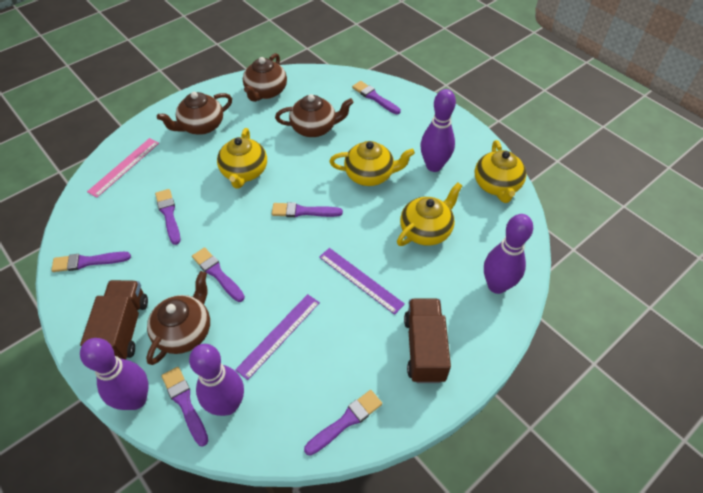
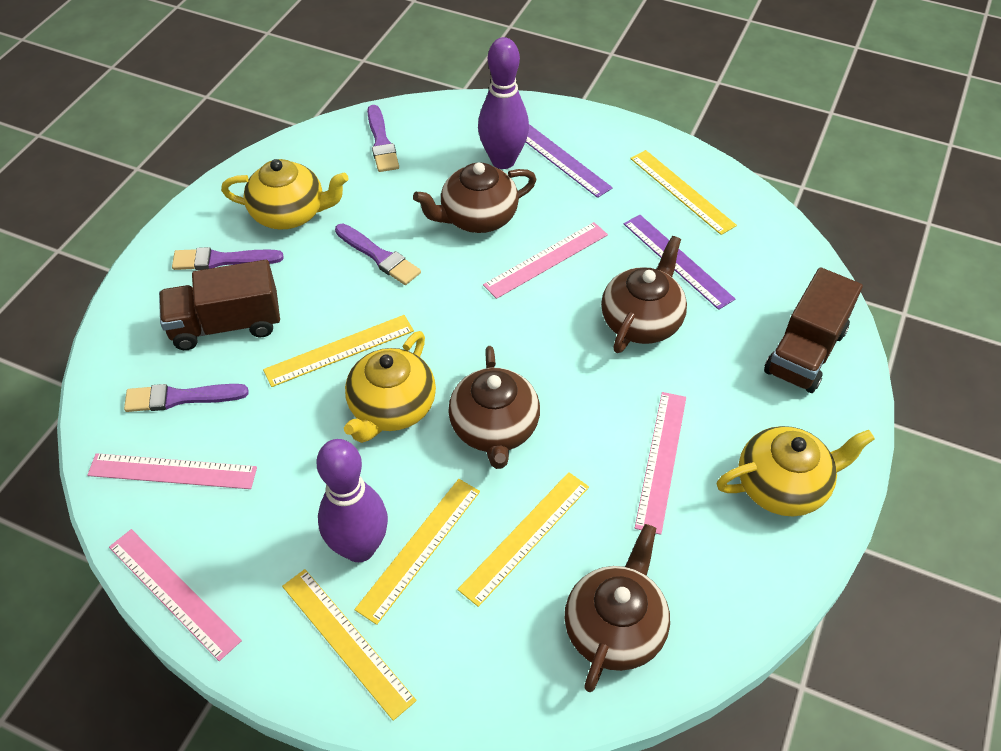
pink ruler: [87,138,159,198] = 1 -> [87,453,257,489] [109,529,242,661] [483,222,608,299] [635,392,686,535] = 4
purple bowling pin: [80,338,148,410] [189,344,244,416] [420,89,456,172] [484,214,533,294] = 4 -> [316,439,388,562] [478,37,529,169] = 2
purple brush: [51,252,131,272] [155,189,181,245] [161,367,208,446] [192,247,245,302] [272,202,343,217] [304,390,382,456] [352,81,401,114] = 7 -> [124,384,249,412] [172,247,284,270] [335,224,421,285] [367,105,399,172] = 4
yellow ruler: none = 0 -> [263,315,414,387] [282,569,417,721] [354,479,480,625] [457,472,589,607] [630,150,737,235] = 5
yellow teapot: [217,128,267,189] [329,141,415,186] [397,182,462,246] [475,140,526,203] = 4 -> [221,159,349,229] [344,331,436,443] [717,426,875,517] = 3

